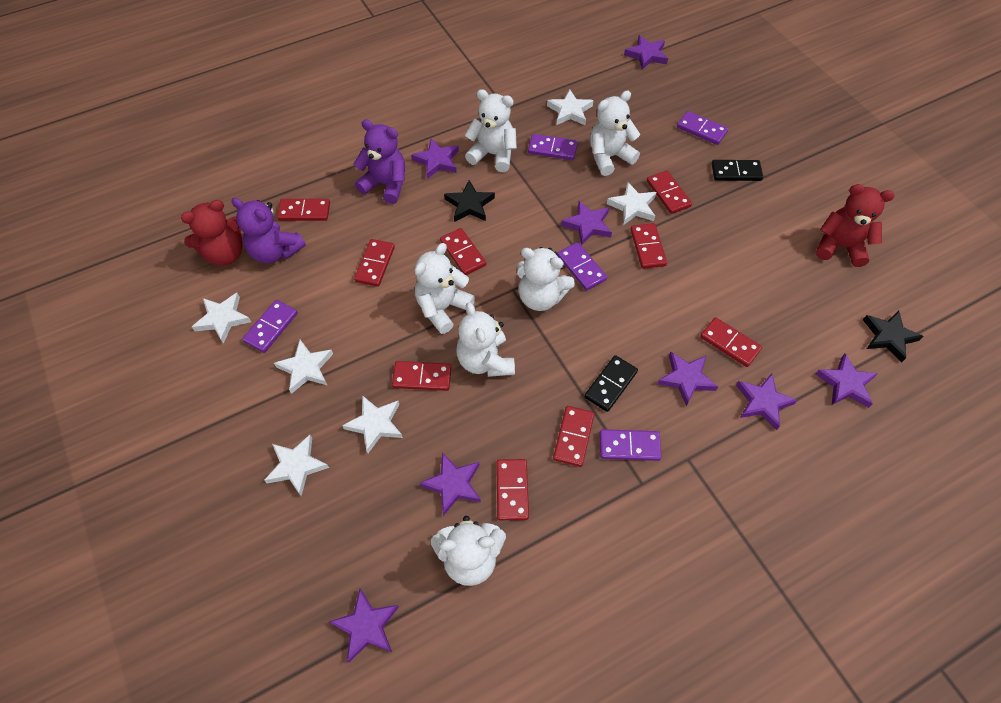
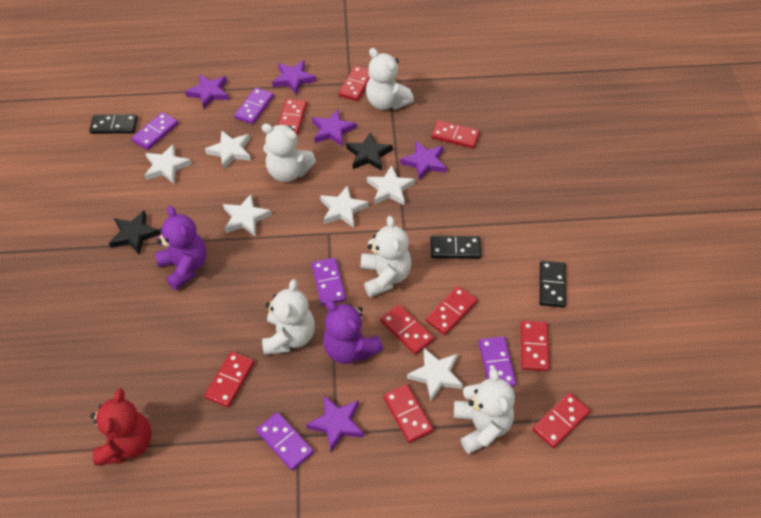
black domino: [584,355,638,412] [711,160,763,181] = 2 -> [89,115,138,134] [430,236,481,259] [539,261,566,308] = 3
purple star: [329,589,399,663] [411,138,459,179] [420,452,481,516] [561,201,612,246] [624,35,668,70] [657,352,718,406] [736,373,798,430] [816,354,878,408] = 8 -> [185,74,229,109] [272,60,316,95] [306,396,364,452] [312,109,357,147] [400,141,447,181] = 5
red teddy bear: [181,200,243,266] [816,184,895,267] = 2 -> [90,388,152,465] = 1
white teddy bear: [415,243,475,334] [431,516,506,586] [456,302,515,377] [465,89,517,172] [516,247,575,311] [590,91,640,176] = 6 -> [262,123,316,182] [262,279,315,355] [361,216,412,297] [366,48,414,110] [454,368,515,454] = 5

